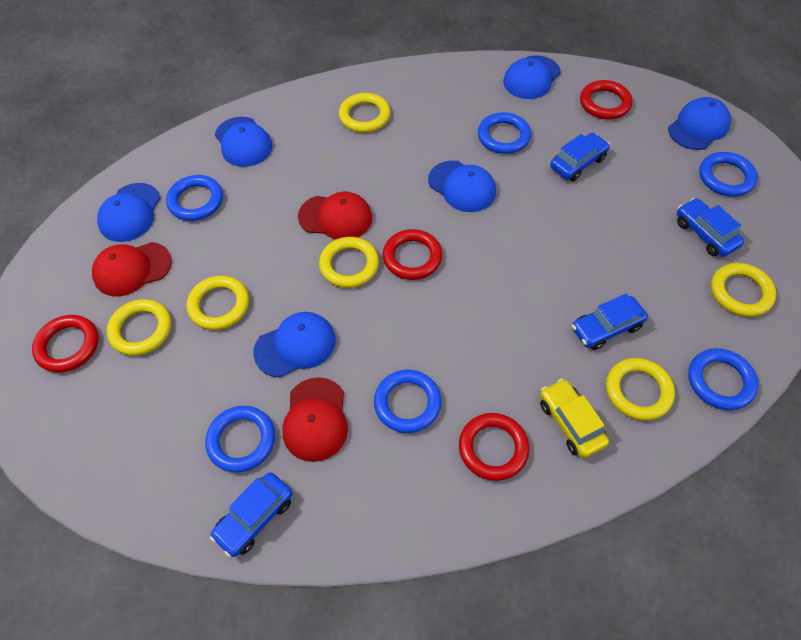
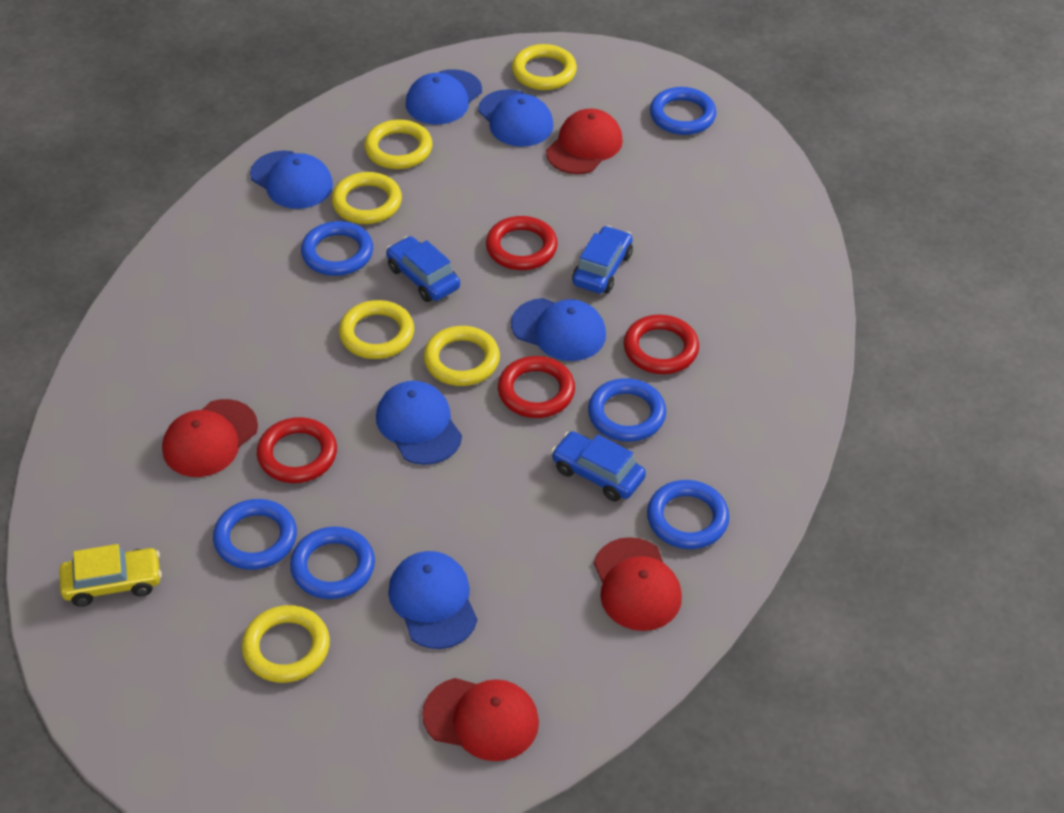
blue car: [210,472,293,557] [550,133,610,181] [572,294,648,350] [677,198,744,257] = 4 -> [386,236,460,302] [551,431,646,502] [572,226,633,294] = 3
red cap: [92,242,172,296] [282,377,348,462] [298,192,372,239] = 3 -> [162,399,258,477] [422,678,539,761] [546,109,623,174] [594,537,682,631] = 4

